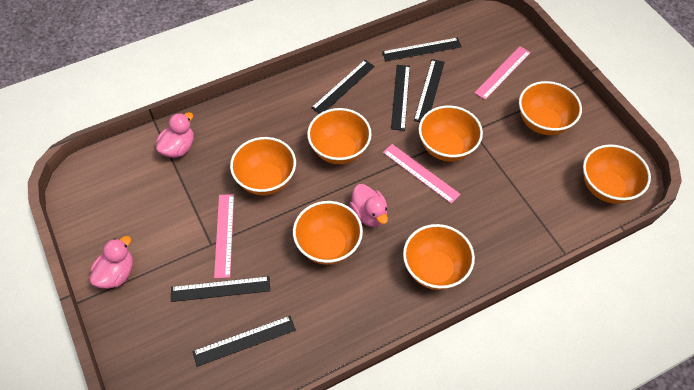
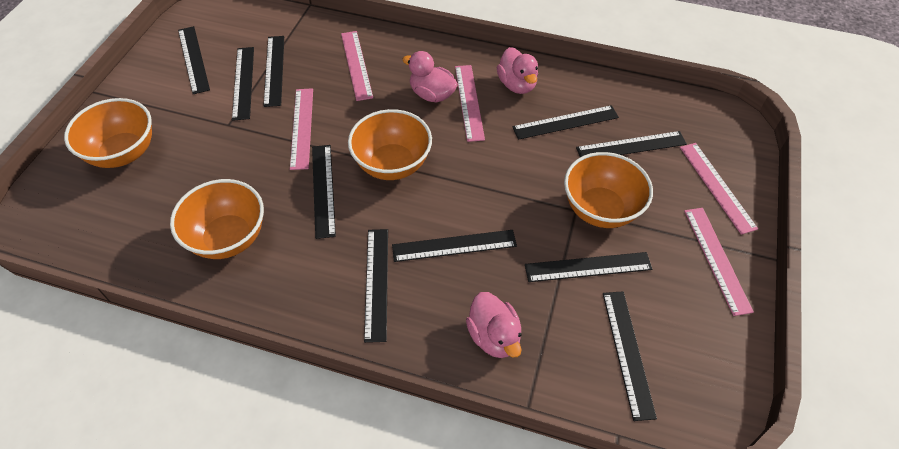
black ruler: [171,276,270,302] [192,316,296,367] [311,60,375,114] [382,38,462,61] [391,65,410,131] [414,59,445,122] = 6 -> [178,26,210,94] [232,47,254,121] [264,36,284,107] [312,145,336,239] [364,229,388,343] [392,230,517,262] [512,105,619,140] [525,252,652,282] [576,131,687,157] [603,291,657,421] = 10
orange bowl: [230,137,296,195] [293,201,363,265] [307,108,372,164] [403,224,475,290] [419,105,483,162] [519,81,582,135] [583,144,651,204] = 7 -> [64,98,152,168] [170,179,264,259] [348,109,432,180] [564,152,653,228] = 4
pink ruler: [214,194,234,278] [383,144,461,204] [474,46,531,100] = 3 -> [290,88,313,170] [341,31,373,101] [455,65,485,142] [680,143,758,235] [684,208,754,316] = 5

